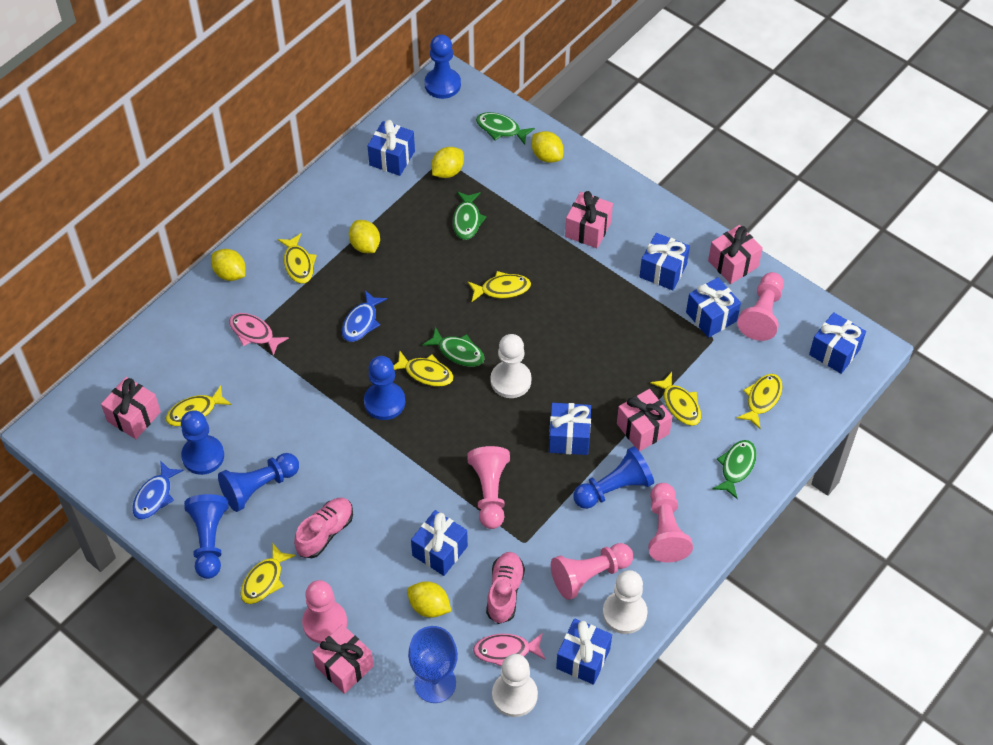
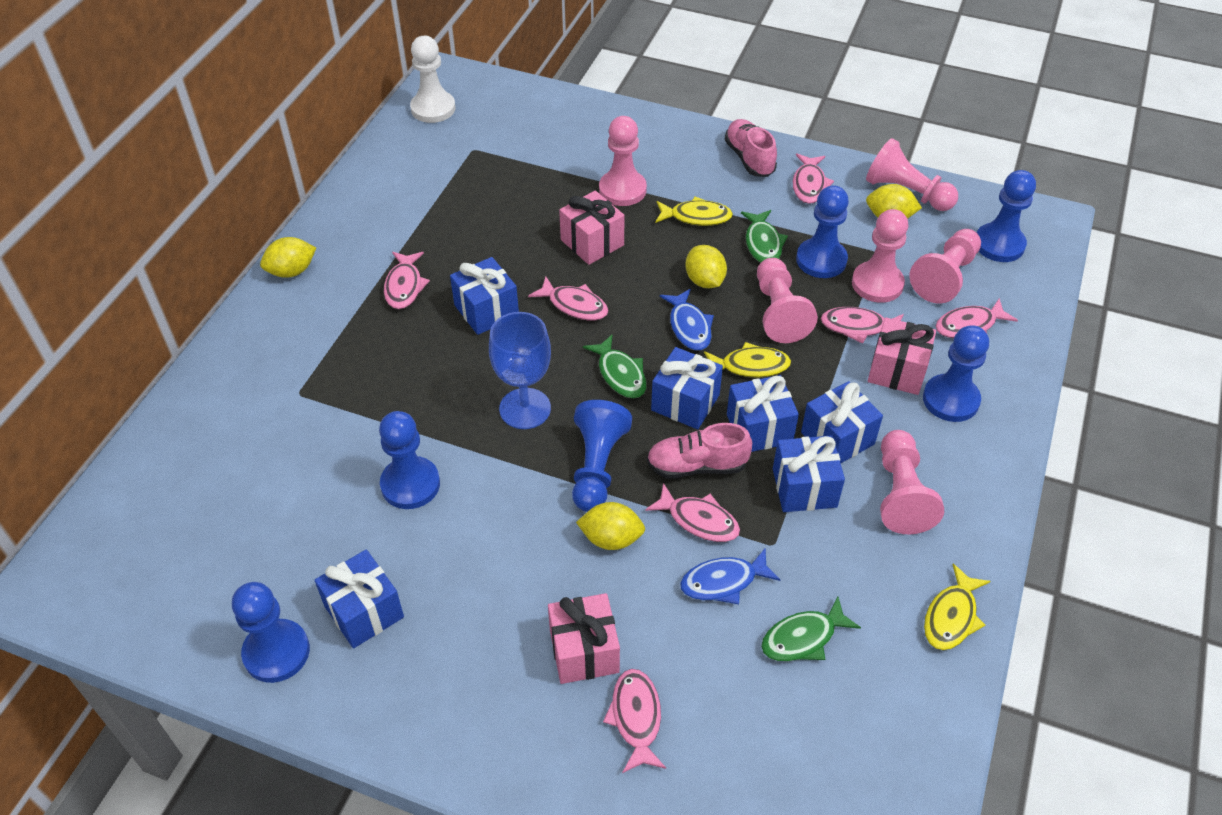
blue gift: [368,120,415,176] [411,510,468,576] [549,403,591,455] [556,618,612,685] [640,233,690,290] [686,277,741,338] [809,312,866,374] = 7 -> [315,550,404,648] [450,257,519,335] [651,347,723,429] [727,375,799,452] [773,435,845,512] [801,381,883,463] = 6
green fish: [422,327,485,367] [453,191,486,240] [476,112,535,145] [712,440,757,499] = 4 -> [583,335,647,398] [741,210,788,263] [761,597,861,661] = 3
pink fish: [229,313,289,356] [473,633,545,667] = 2 -> [384,252,430,309] [528,276,609,320] [603,669,666,773] [645,483,740,542] [792,153,834,204] [820,307,904,344] [935,298,1018,338] = 7
pink gift: [101,377,161,439] [312,625,374,694] [565,191,613,248] [617,389,672,452] [708,225,763,284] = 5 -> [548,593,620,684] [559,191,625,265] [868,317,936,395] = 3
pink pawn: [302,580,347,643] [467,446,510,529] [551,543,633,600] [648,483,693,562] [737,272,784,341] = 5 -> [599,116,647,206] [757,258,818,343] [852,209,908,303] [866,138,958,211] [880,430,944,534] [909,229,981,304] = 6
white pawn: [491,334,532,398] [492,654,538,717] [603,570,648,634] = 3 -> [410,36,456,123] = 1
yellow fish: [166,385,232,426] [240,544,296,604] [278,233,317,284] [394,350,454,387] [468,271,531,302] [650,372,701,426] [737,374,783,429] = 7 -> [655,197,733,226] [704,342,791,378] [924,564,991,650] = 3
yellow lemon: [211,249,246,281] [349,220,380,253] [407,581,451,618] [432,147,464,178] [532,131,564,163] = 5 -> [260,237,316,278] [576,502,645,550] [685,245,727,288] [866,184,922,219] = 4

